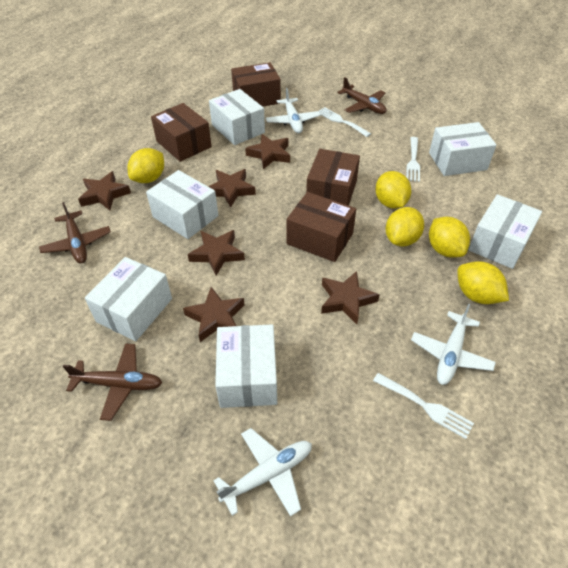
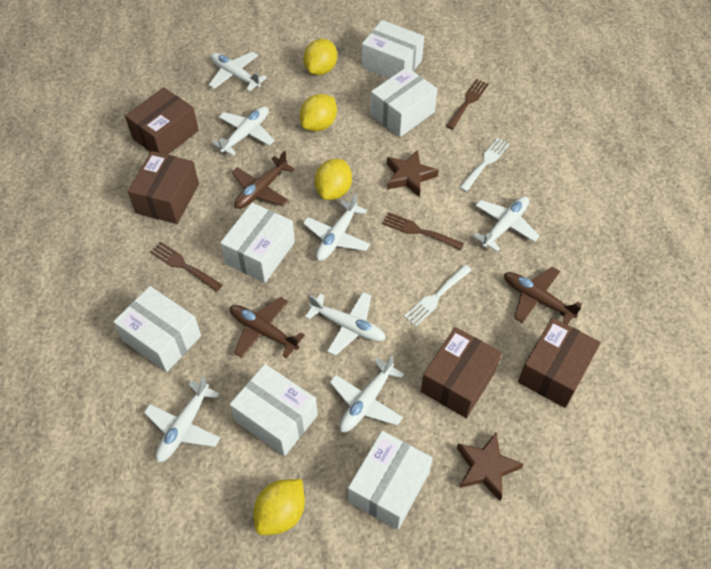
brown fork: none = 0 -> [150,242,223,292] [382,212,464,250] [446,79,489,130] = 3
brown star: [78,171,131,210] [183,287,245,342] [188,230,245,275] [208,169,256,207] [245,134,290,169] [321,271,380,324] = 6 -> [387,150,439,198] [457,433,524,501] = 2
white fork: [319,107,371,137] [373,373,474,439] [406,137,420,182] = 3 -> [404,265,472,326] [459,138,510,192] = 2
white plane: [213,428,312,517] [266,88,321,133] [411,304,496,385] = 3 -> [144,376,220,462] [209,52,267,91] [212,106,275,155] [303,193,370,261] [305,292,386,356] [330,355,404,432] [473,196,540,252] = 7
yellow lemon: [128,148,164,183] [375,171,411,209] [385,207,424,247] [429,217,470,258] [457,261,509,304] = 5 -> [253,479,305,535] [300,94,337,131] [303,39,337,75] [315,159,352,200] = 4

